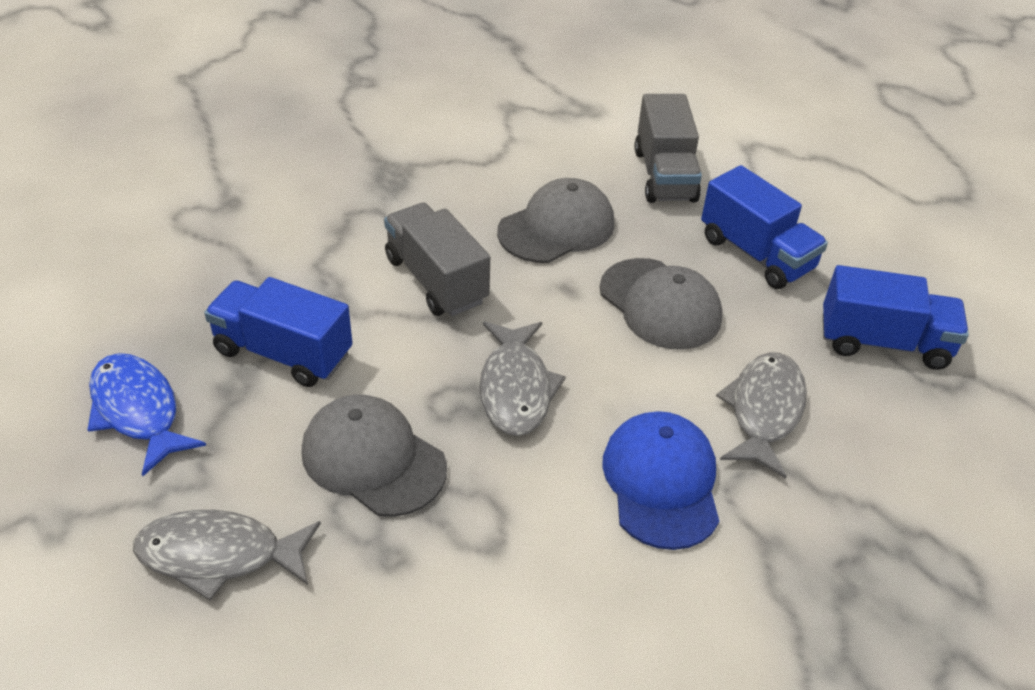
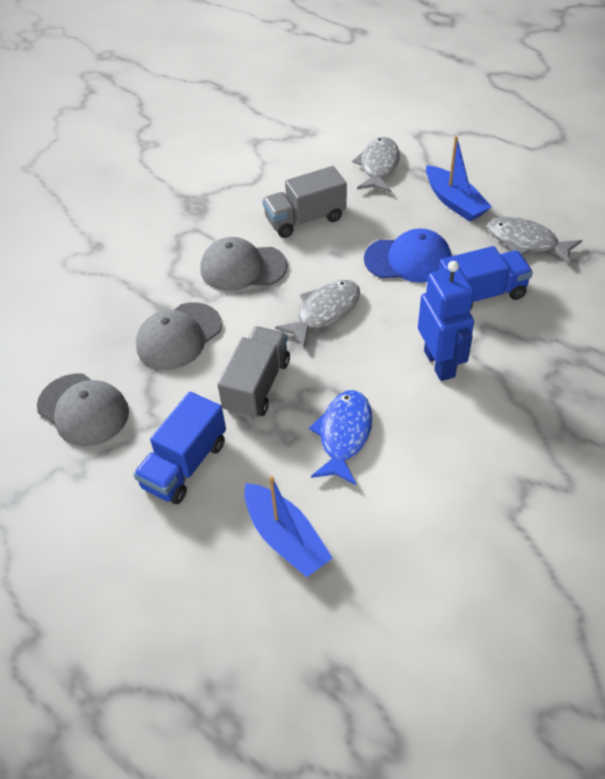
blue boat: none = 0 -> [244,476,333,577] [426,136,492,222] = 2
blue robot: none = 0 -> [418,261,474,381] = 1
blue truck: [204,277,352,387] [701,165,828,289] [823,265,969,370] = 3 -> [133,392,226,504] [439,246,533,309] = 2

